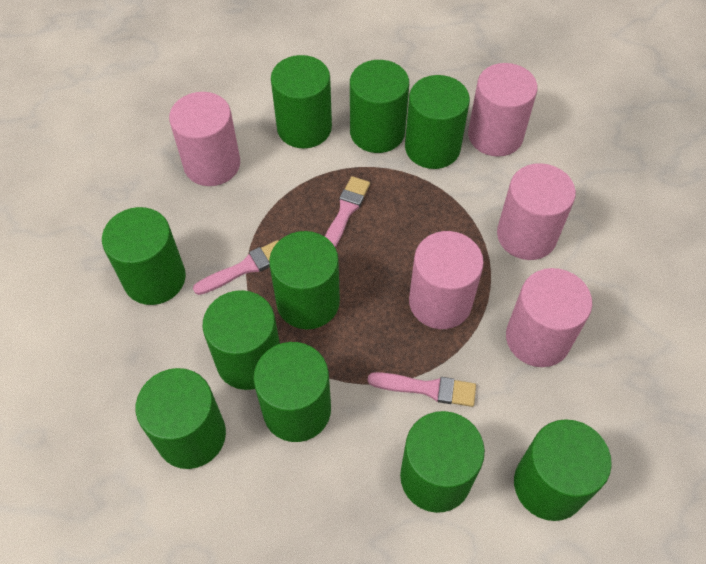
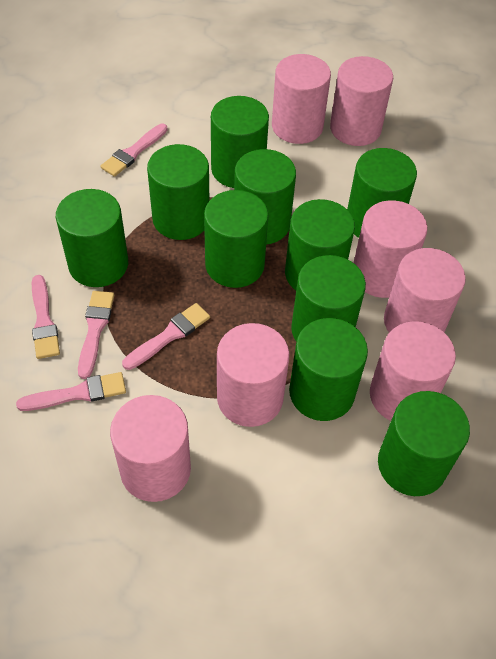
pink brush: [193,240,279,295] [325,176,370,248] [367,372,476,407] = 3 -> [16,372,126,411] [32,275,60,359] [78,291,114,379] [100,124,168,177] [122,303,210,370] = 5
pink cylinder: [169,92,240,186] [409,231,484,329] [468,63,538,157] [497,163,576,260] [506,268,592,367] = 5 -> [110,395,191,502] [217,323,289,427] [272,54,331,144] [330,56,393,146] [354,200,427,298] [370,321,456,421] [384,248,466,333] = 7

